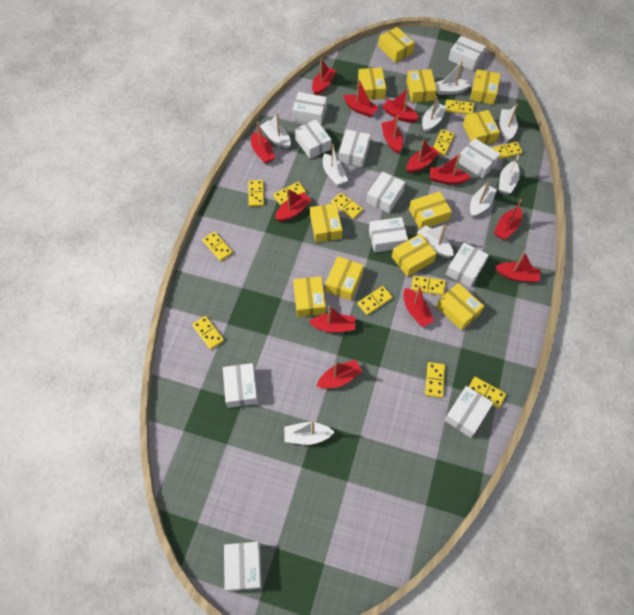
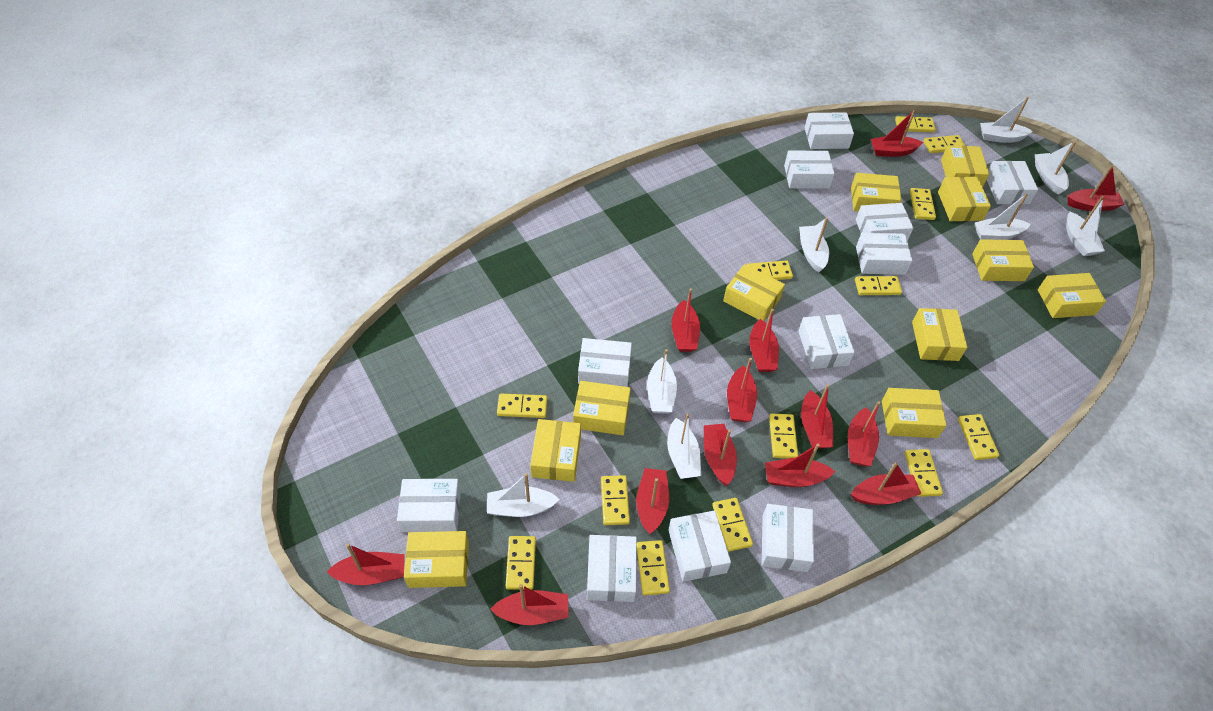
white boat: [260,113,291,149] [284,421,334,445] [323,144,348,186] [417,224,454,258] [422,96,447,133] [435,61,472,95] [470,182,497,217] [499,152,520,195] [500,104,518,142] = 9 -> [487,473,559,517] [647,349,677,414] [667,413,701,479] [799,217,829,272] [975,193,1031,240] [980,97,1033,143] [1035,141,1076,195] [1066,196,1105,256] = 8
yellow domino: [192,316,224,350] [202,231,233,261] [248,180,264,207] [273,181,306,206] [331,193,363,219] [357,286,393,315] [411,276,446,295] [425,362,445,398] [433,129,455,155] [445,99,474,114] [469,377,506,409] [491,142,523,159] = 12 -> [497,394,547,418] [506,536,536,590] [601,475,630,525] [637,540,670,595] [712,498,753,552] [747,260,793,280] [769,413,798,459] [855,276,902,295] [895,116,936,132] [905,449,943,497] [910,188,936,220] [923,135,965,153] [958,414,999,460] = 13

